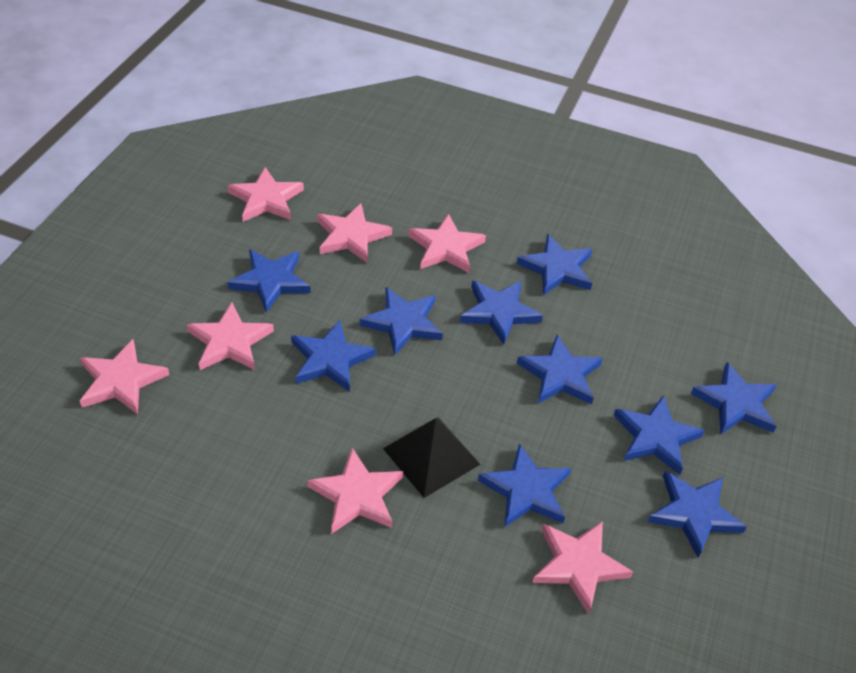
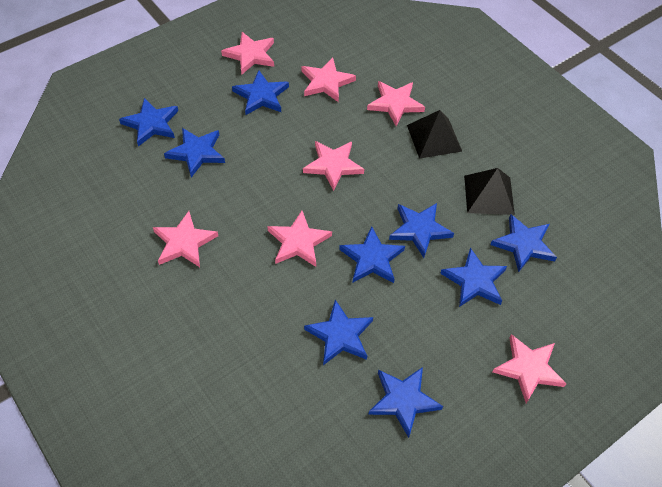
black pyramid: [383,417,481,498] = 1 -> [407,110,462,159] [464,168,515,215] = 2
blue star: [227,249,311,313] [291,320,376,392] [360,287,443,355] [460,281,543,345] [478,443,571,528] [516,234,592,295] [517,335,603,404] [613,395,705,475] [648,470,747,558] [691,362,777,435] = 10 -> [119,98,178,147] [164,128,225,177] [232,70,289,115] [304,300,373,365] [339,226,405,283] [368,367,443,438] [389,203,454,258] [440,248,507,307] [490,214,557,272] = 9

